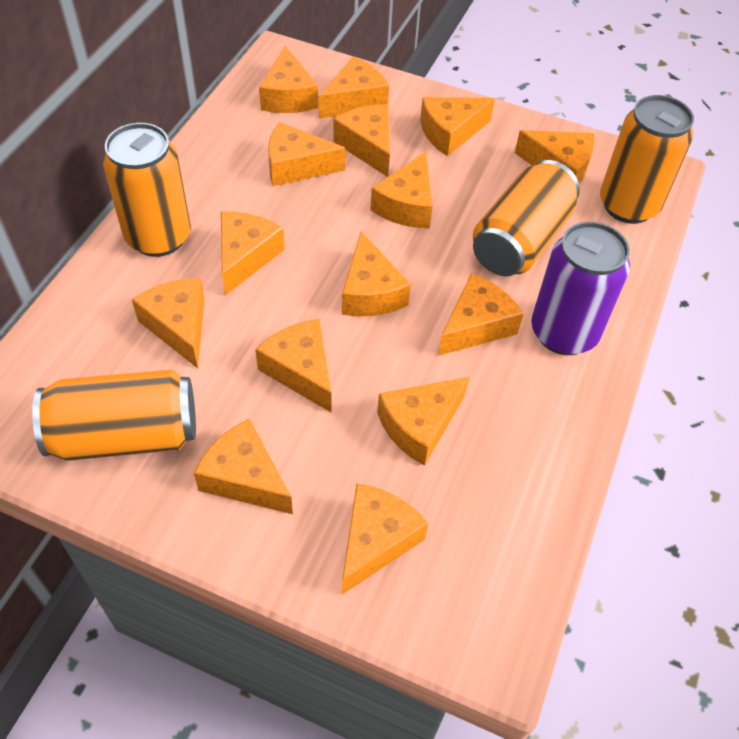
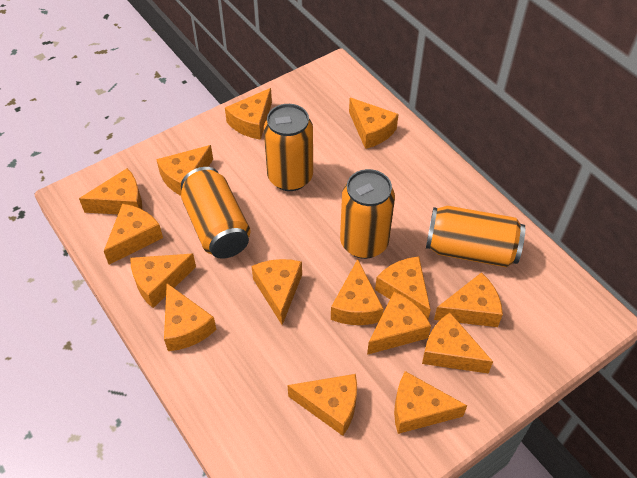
purple can: [531,221,630,355] = 1 -> none = 0

